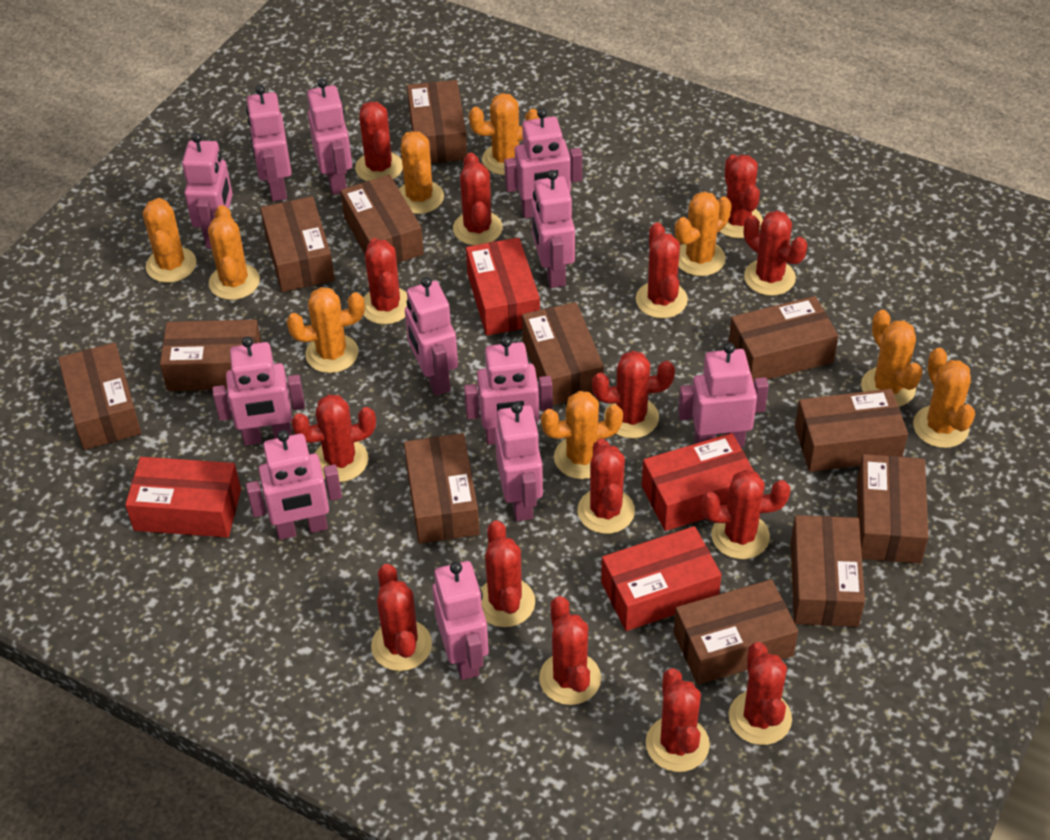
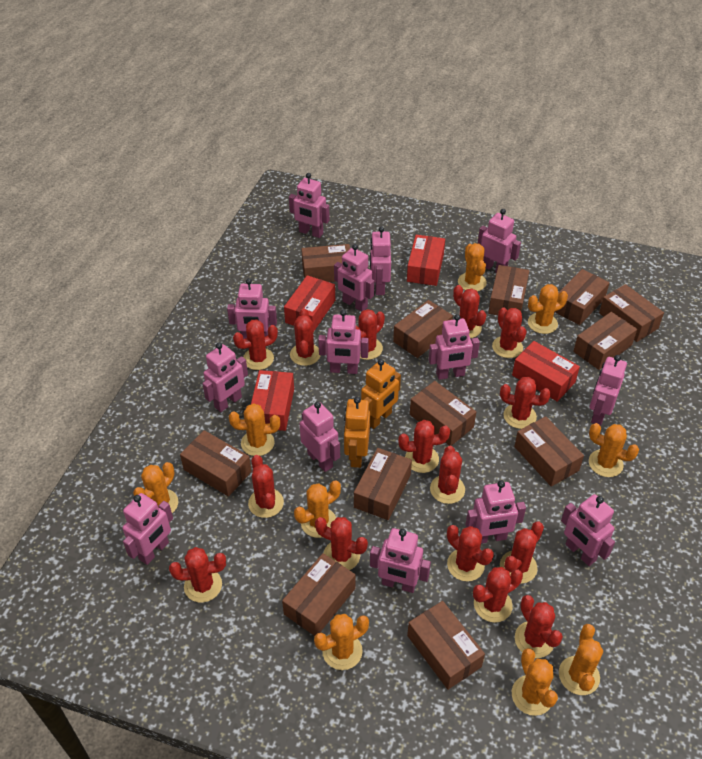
orange robot: none = 0 -> [344,397,370,468] [361,359,401,429] = 2
pink robot: [182,133,233,249] [212,336,305,445] [246,85,292,201] [246,430,342,540] [307,78,352,195] [405,277,458,396] [432,561,489,680] [464,336,553,445] [495,402,543,521] [504,108,582,218] [531,170,575,288] [678,343,769,447] = 12 -> [122,493,173,565] [202,343,248,412] [227,278,277,339] [289,173,330,238] [300,402,340,472] [318,310,369,374] [334,244,374,312] [370,226,391,295] [370,528,431,593] [429,314,480,380] [465,480,526,544] [478,209,521,273] [561,494,615,566] [590,355,627,426] = 14

